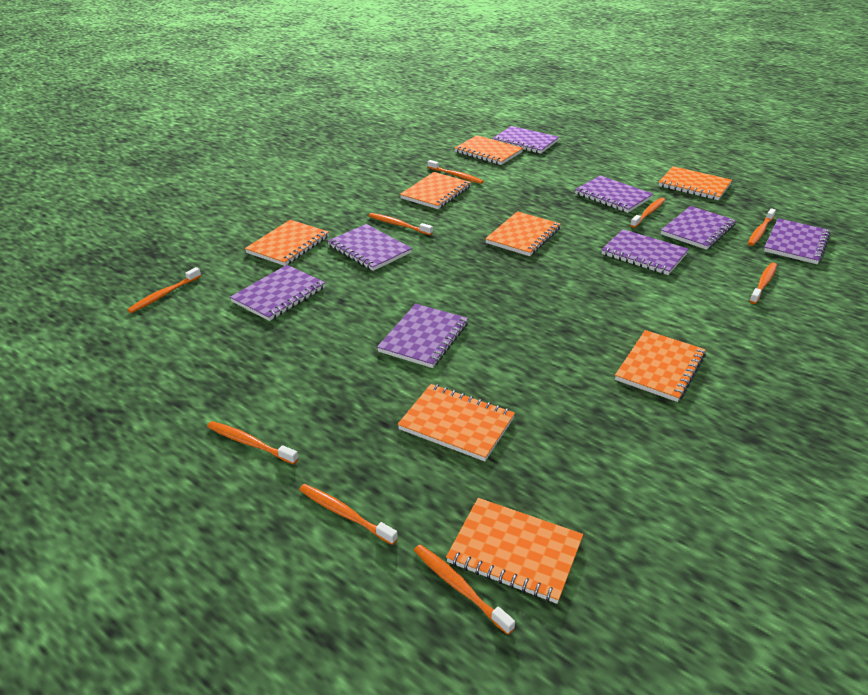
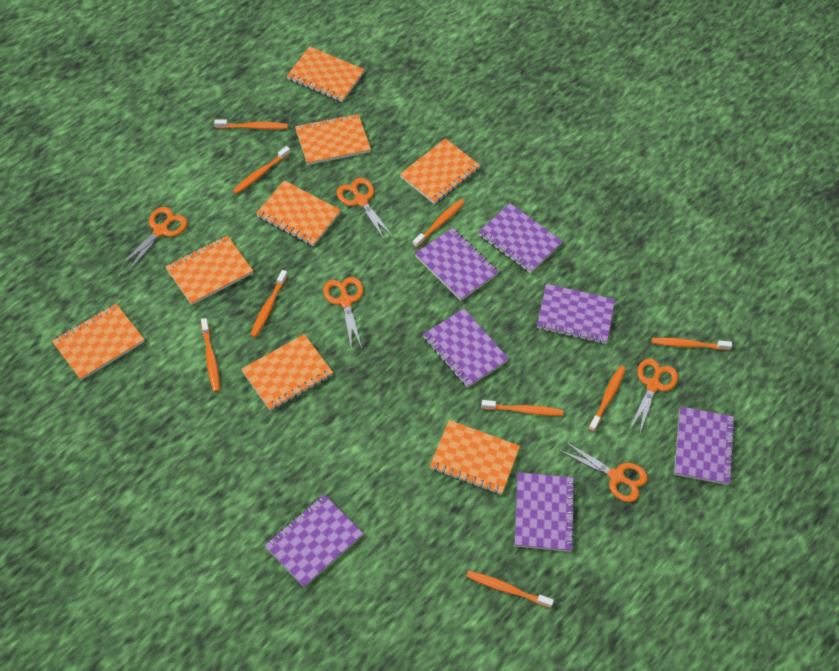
orange scissors: none = 0 -> [120,207,187,272] [323,277,363,349] [337,178,394,241] [559,441,648,502] [629,359,678,435] = 5
purple notebook: [230,265,326,321] [328,224,412,271] [377,304,468,368] [492,126,559,154] [575,175,653,213] [601,229,689,275] [661,206,736,250] [764,218,831,264] = 8 -> [265,494,364,587] [415,228,499,301] [423,309,509,388] [478,203,562,273] [514,472,575,552] [537,284,615,344] [674,406,735,485] = 7

